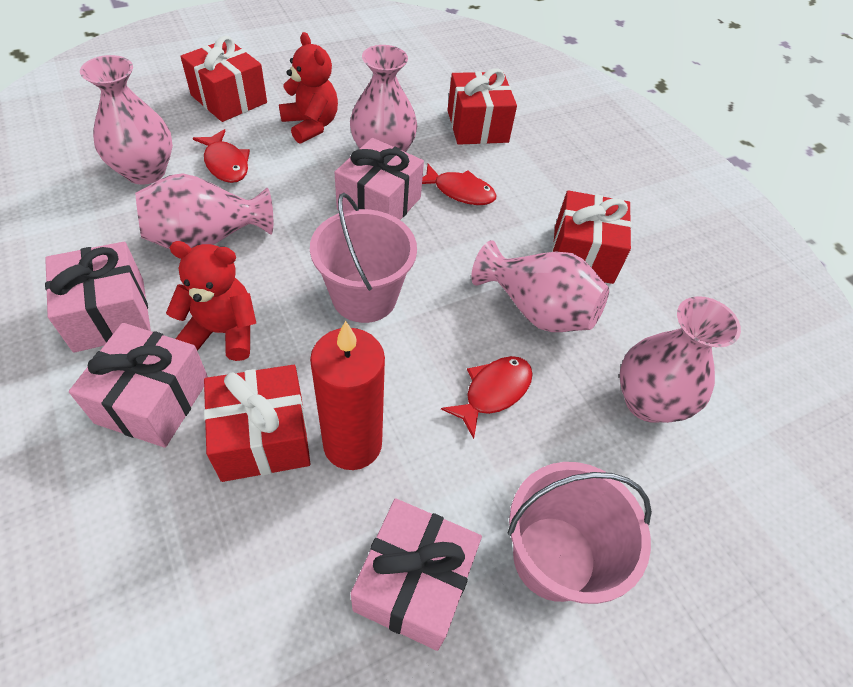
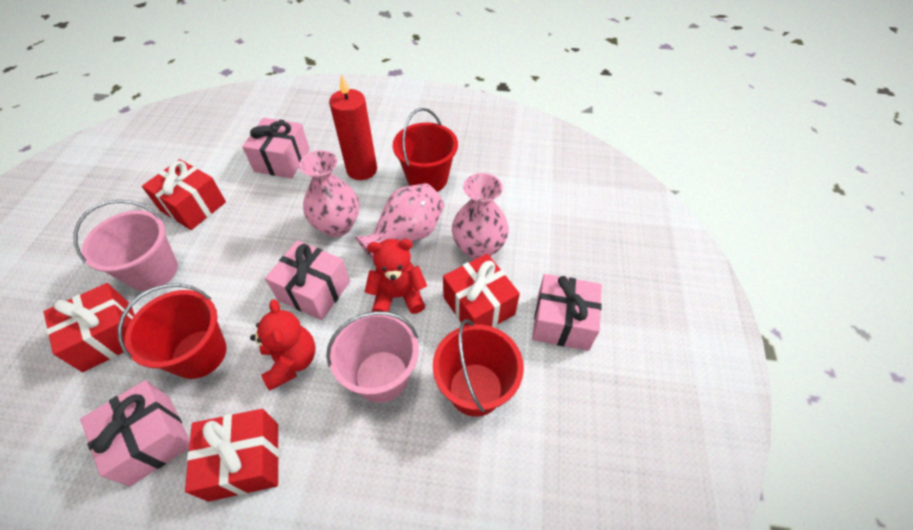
pink vase: [80,55,173,185] [135,173,273,249] [350,45,417,152] [471,240,609,332] [619,296,741,423] = 5 -> [299,150,359,237] [355,183,444,260] [452,173,509,260] = 3
red bucket: none = 0 -> [118,283,227,379] [393,108,458,192] [433,319,524,417] = 3
red fish: [193,129,250,183] [422,164,497,205] [441,356,533,439] = 3 -> none = 0

